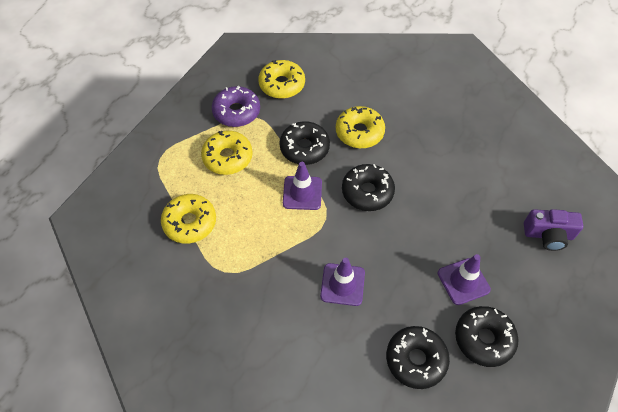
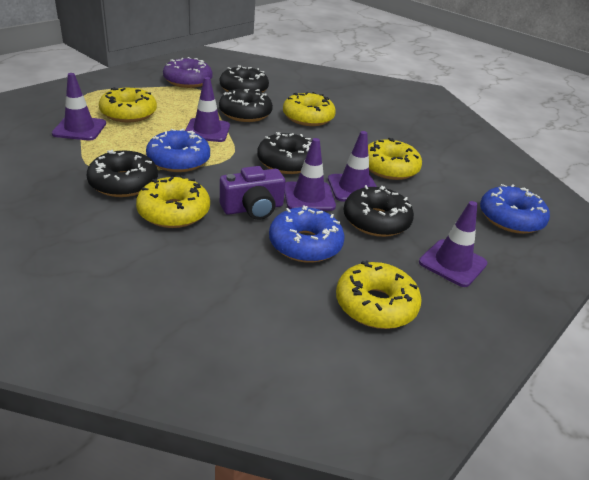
black donut: [279,121,330,165] [342,164,395,211] [386,326,450,389] [455,306,519,367] = 4 -> [87,150,158,197] [219,89,273,122] [220,65,269,93] [257,132,311,174] [343,185,414,237] = 5
blue donut: none = 0 -> [146,129,210,172] [269,205,345,263] [480,184,550,234] = 3
purple traffic cone: [283,162,322,210] [320,258,365,306] [438,254,491,305] = 3 -> [52,73,106,141] [185,77,230,142] [284,138,336,211] [328,131,377,202] [419,201,487,287] = 5
yellow donut: [161,194,216,244] [201,131,253,175] [258,60,305,99] [336,106,385,148] = 4 -> [99,87,157,123] [136,175,210,228] [283,92,336,126] [336,261,422,329] [368,138,422,180] = 5

